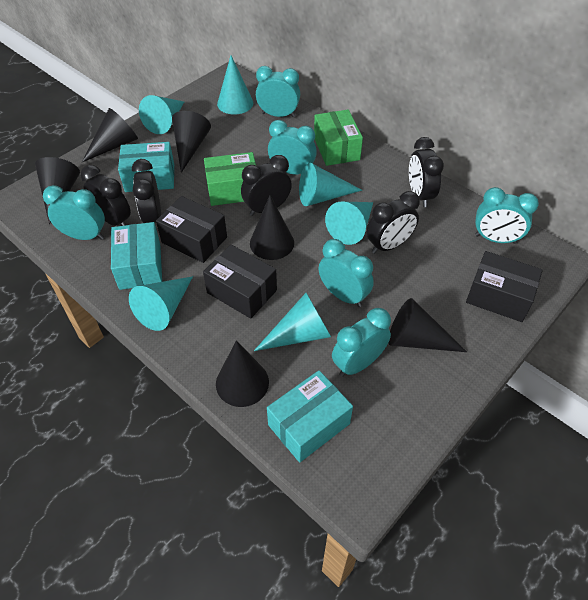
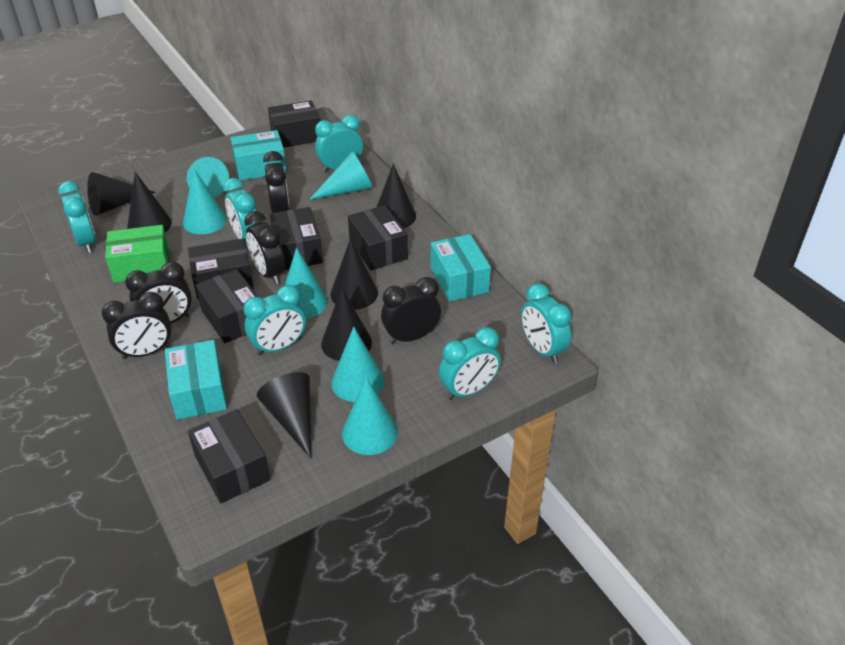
black box: [156,196,227,263] [203,245,277,319] [466,251,543,322] = 3 -> [188,238,254,300] [188,409,270,503] [195,269,258,343] [268,100,320,148] [270,207,323,270] [348,205,408,271] = 6
green box: [204,152,256,206] [314,110,363,166] = 2 -> [105,225,170,283] = 1

